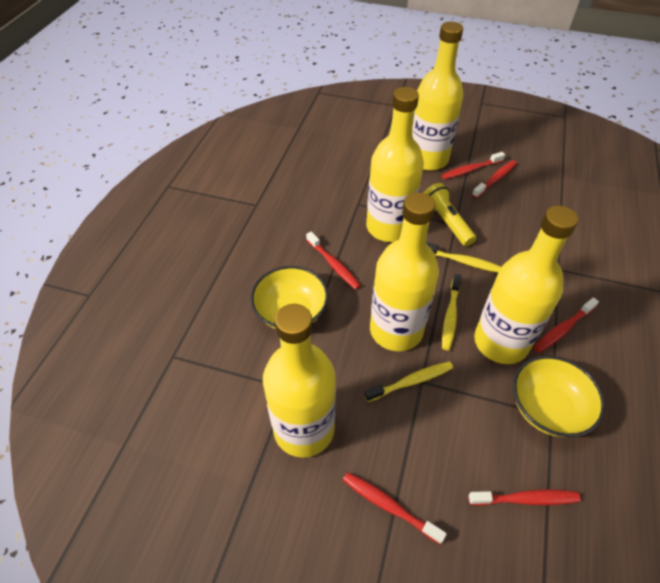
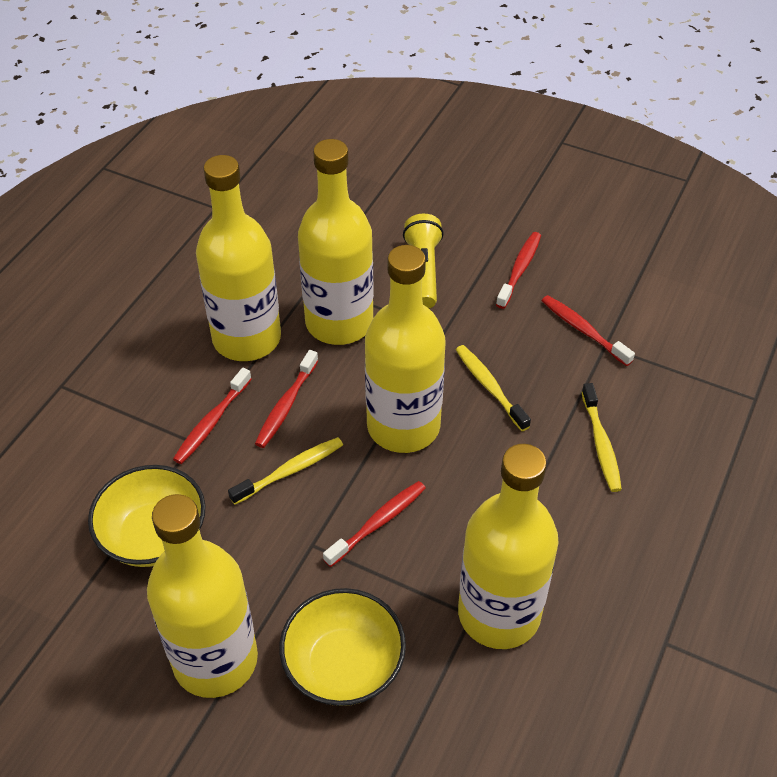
red toothbrush: [306,232,361,290] [343,472,447,544] [441,152,505,179] [468,489,581,506] [472,160,517,198] [534,297,599,353] = 6 -> [173,368,252,464] [255,350,319,448] [323,481,426,567] [496,232,541,309] [542,295,635,366] = 5

